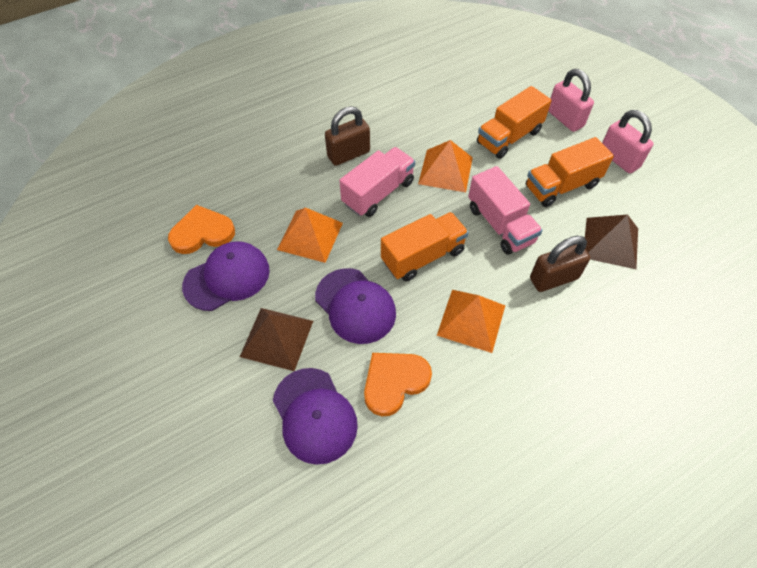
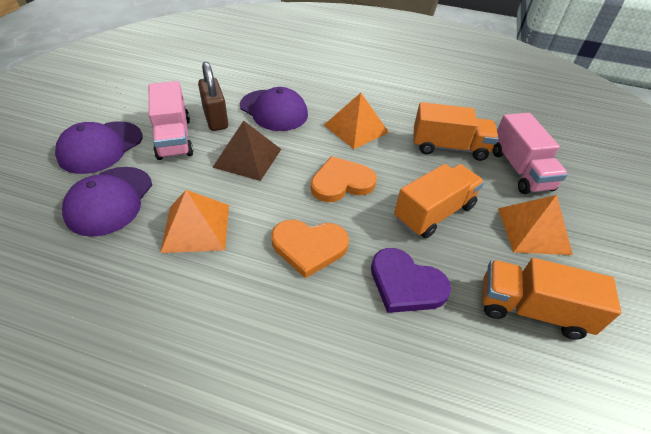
brown padlock: [325,106,370,166] [530,236,590,292] = 2 -> [198,62,228,131] = 1
brown pyramid: [240,308,313,371] [585,214,638,269] = 2 -> [212,120,281,181] = 1
pink padlock: [548,69,594,132] [602,110,654,173] = 2 -> none = 0
purple heart: none = 0 -> [371,248,451,313] = 1

